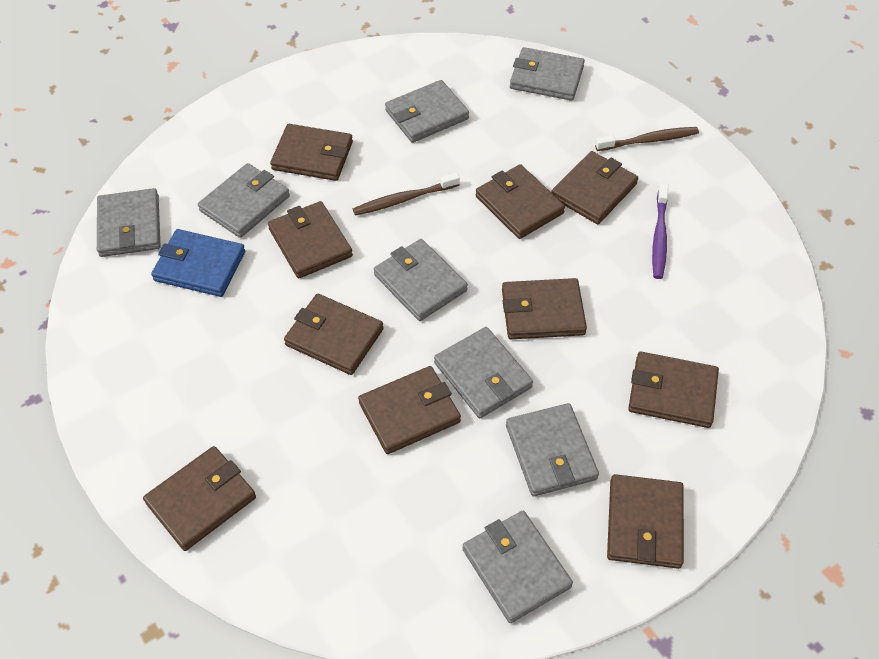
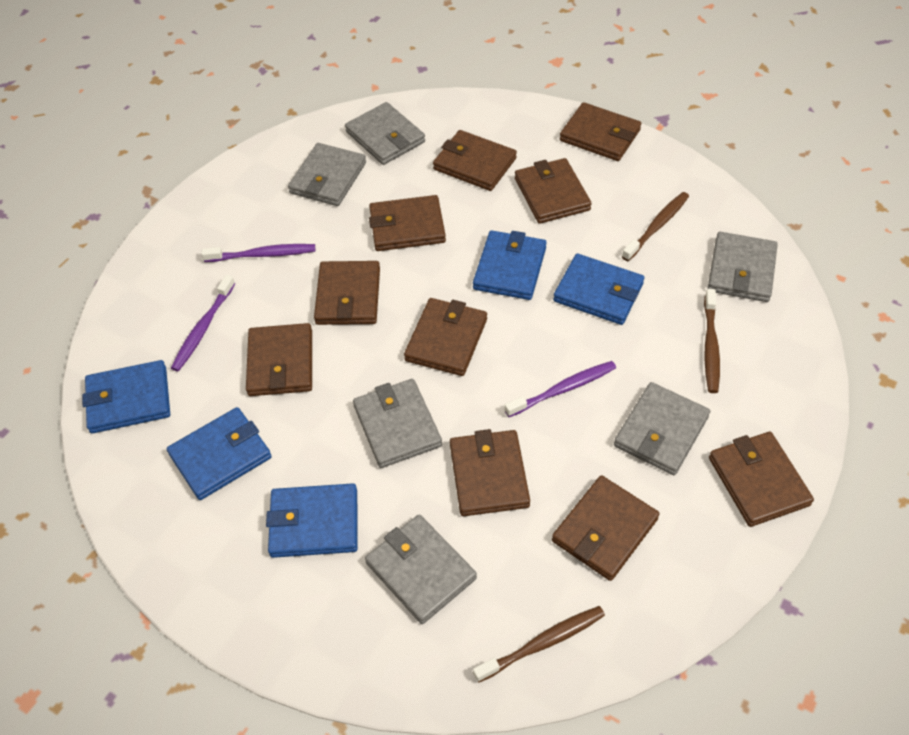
blue wallet: [151,229,245,297] = 1 -> [82,360,170,433] [167,407,272,500] [266,483,358,558] [473,230,547,300] [553,254,644,325] = 5
brown toothbrush: [353,173,460,216] [595,127,699,151] = 2 -> [473,606,605,683] [622,192,689,261] [704,289,720,393] = 3
grey wallet: [97,188,160,257] [198,163,290,238] [374,239,468,321] [385,80,469,143] [434,327,533,418] [462,511,573,623] [506,403,599,496] [510,47,585,101] = 8 -> [288,143,366,206] [345,102,425,165] [353,379,442,468] [365,514,477,624] [614,382,710,475] [708,232,778,302] = 6
purple toothbrush: [652,183,668,279] = 1 -> [171,275,235,372] [201,244,316,262] [505,361,616,417] = 3

